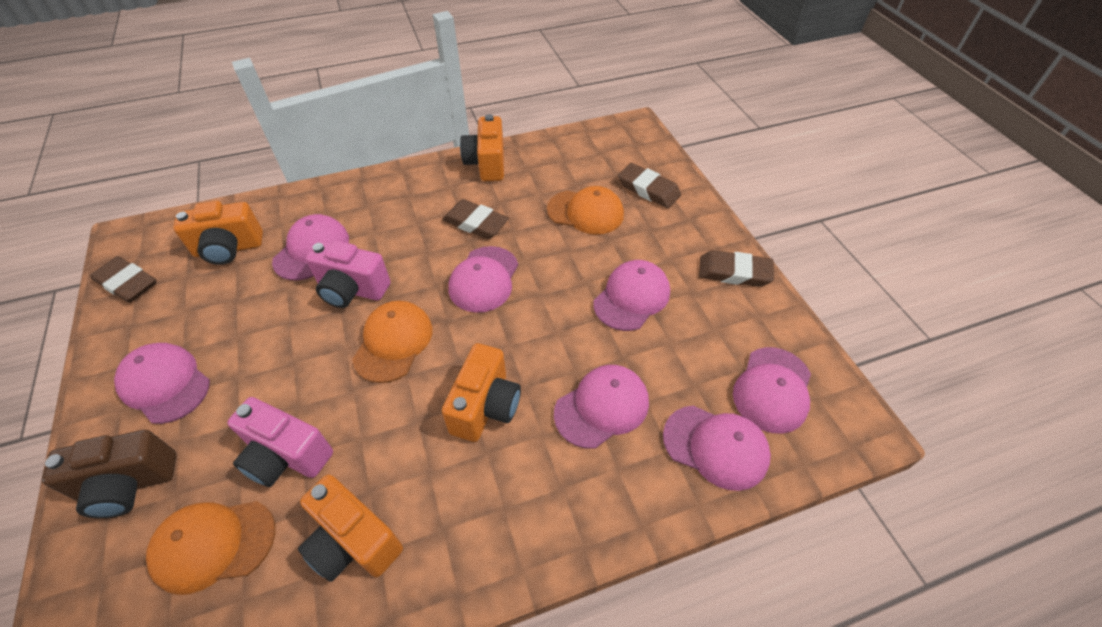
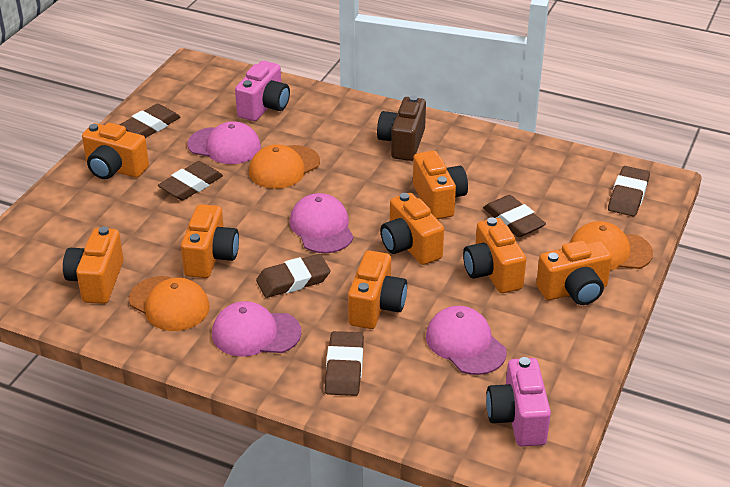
brown eraser: [90,256,156,303] [442,199,509,239] [618,163,681,208] [699,250,774,287] = 4 -> [120,104,180,138] [158,161,223,200] [256,254,330,298] [325,331,364,396] [483,195,546,237] [608,166,650,216] = 6
orange camera: [173,201,263,265] [298,475,403,582] [442,343,521,442] [460,114,504,181] = 4 -> [63,226,124,304] [82,123,149,179] [181,204,239,278] [348,250,407,329] [380,193,444,265] [413,151,468,219] [463,217,526,293] [536,240,612,305] = 8
pink cap: [114,343,210,424] [272,214,349,280] [449,246,518,313] [554,365,649,449] [594,260,670,331] [663,406,771,491] [733,347,811,434] = 7 -> [187,121,261,164] [212,301,301,357] [290,193,354,253] [426,306,507,375] = 4

